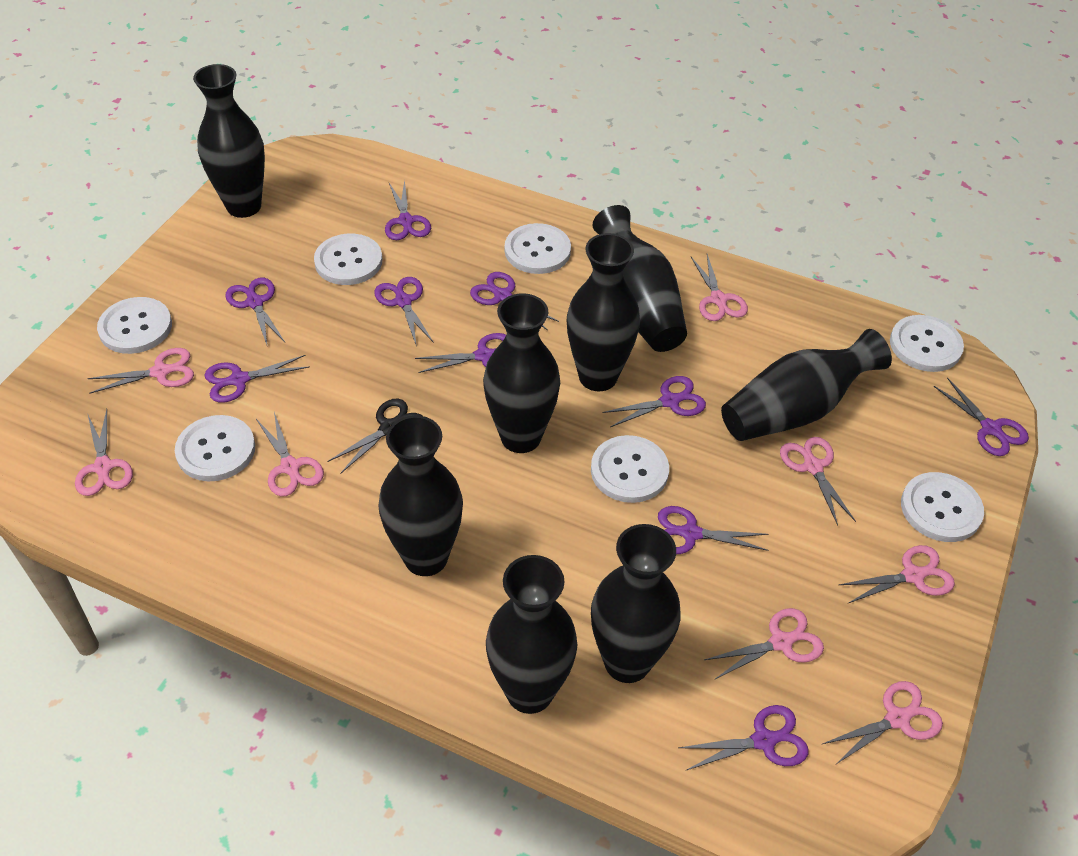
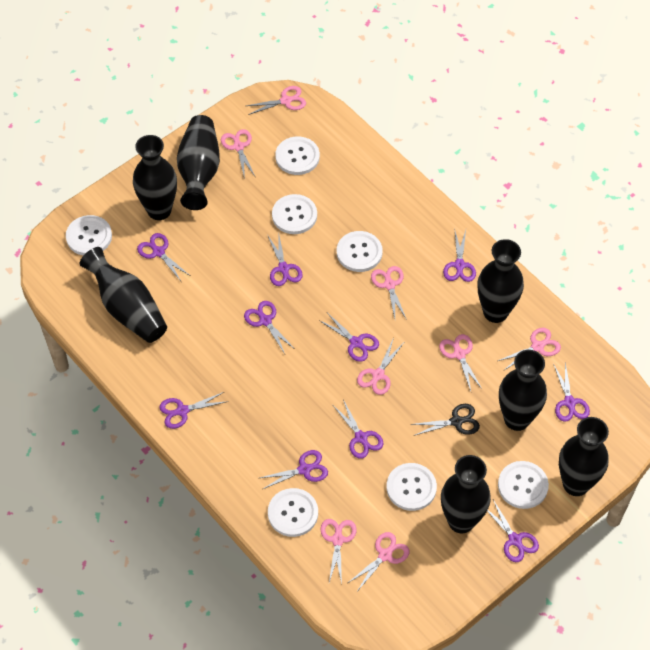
black vase: [193,64,265,218] [378,415,463,576] [483,293,560,453] [486,555,577,714] [567,233,640,391] [591,524,680,683] [592,205,687,352] [721,329,892,441] = 8 -> [79,247,167,343] [133,135,177,220] [177,115,220,210] [441,455,491,533] [478,239,524,323] [499,350,547,431] [559,417,609,496] = 7

